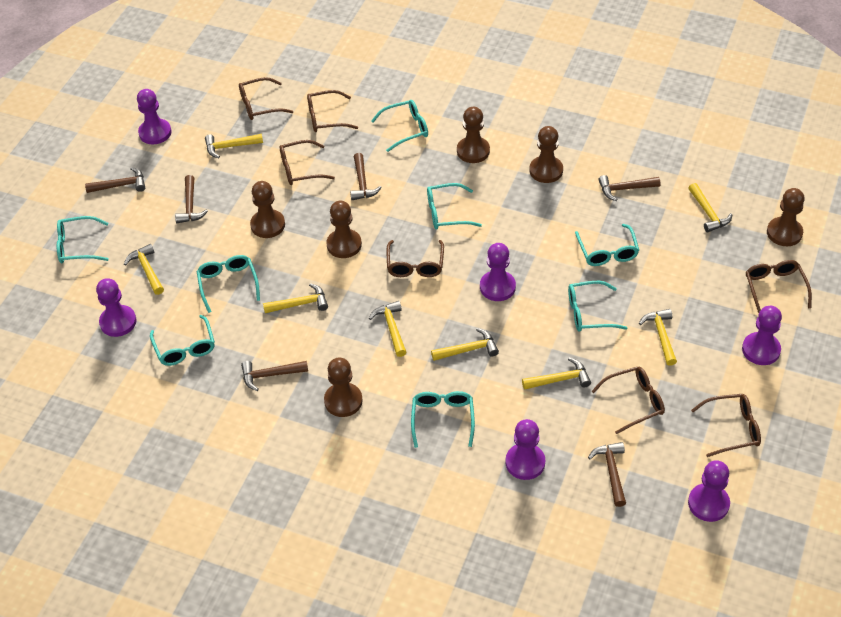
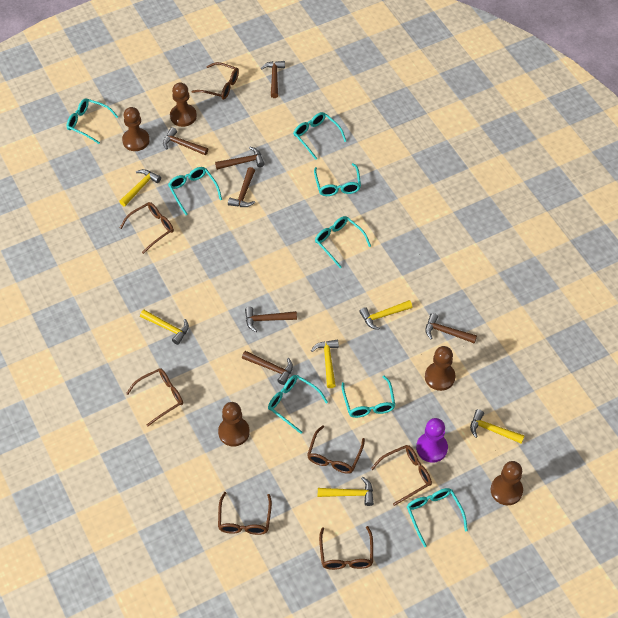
brown hammer: [85,167,145,193] [175,175,208,223] [241,361,308,391] [350,153,382,200] [588,442,626,507] [598,175,660,201] = 6 -> [163,127,208,155] [215,147,265,170] [228,167,255,207] [242,351,293,385] [245,307,297,332] [261,61,285,98] [425,313,477,344] = 7
brown pawn: [250,181,285,238] [324,358,363,417] [326,201,362,258] [457,107,490,163] [530,126,563,183] [767,188,805,246] = 6 -> [122,107,150,151] [170,82,197,127] [218,402,250,447] [425,346,456,391] [491,461,523,505] = 5
purple pawn: [96,278,137,337] [137,89,171,144] [480,243,516,301] [505,419,545,480] [688,460,730,522] [742,306,782,365] = 6 -> [416,418,448,463] = 1
yellow hammer: [124,244,164,295] [205,134,263,158] [263,283,328,313] [369,301,407,357] [431,328,499,361] [522,357,591,390] [639,309,677,366] [688,183,732,233] = 8 -> [119,169,161,206] [140,310,189,345] [311,340,339,388] [318,477,374,506] [359,300,412,330] [470,409,525,444] = 6

